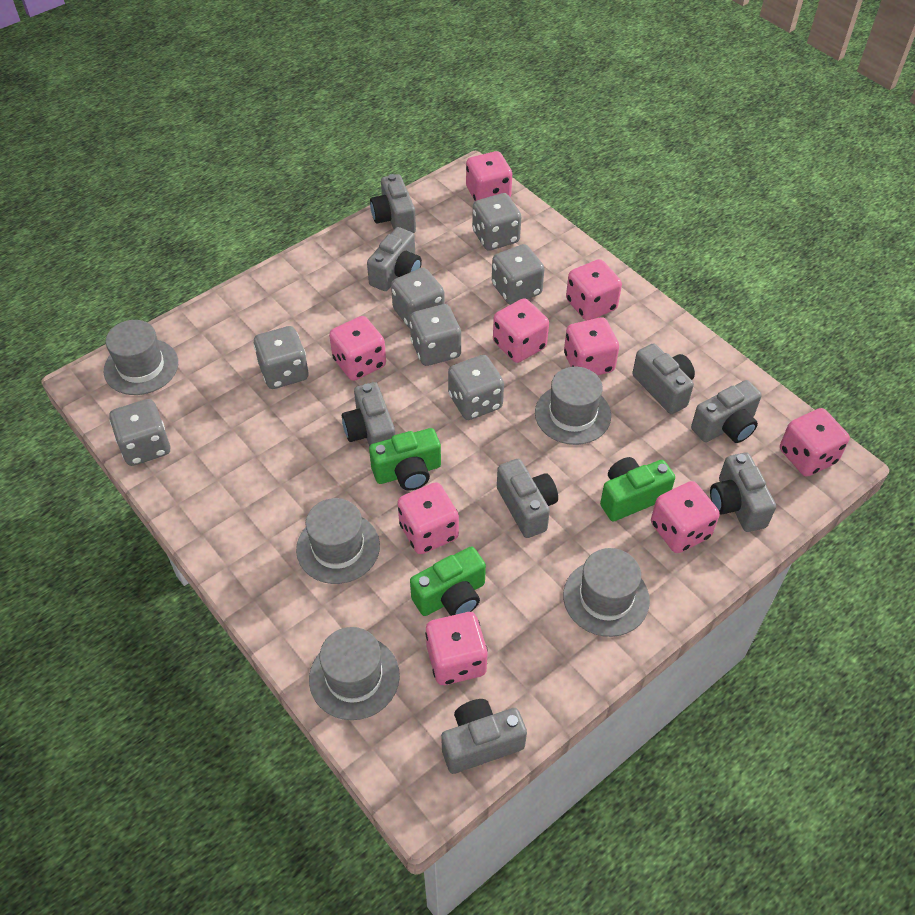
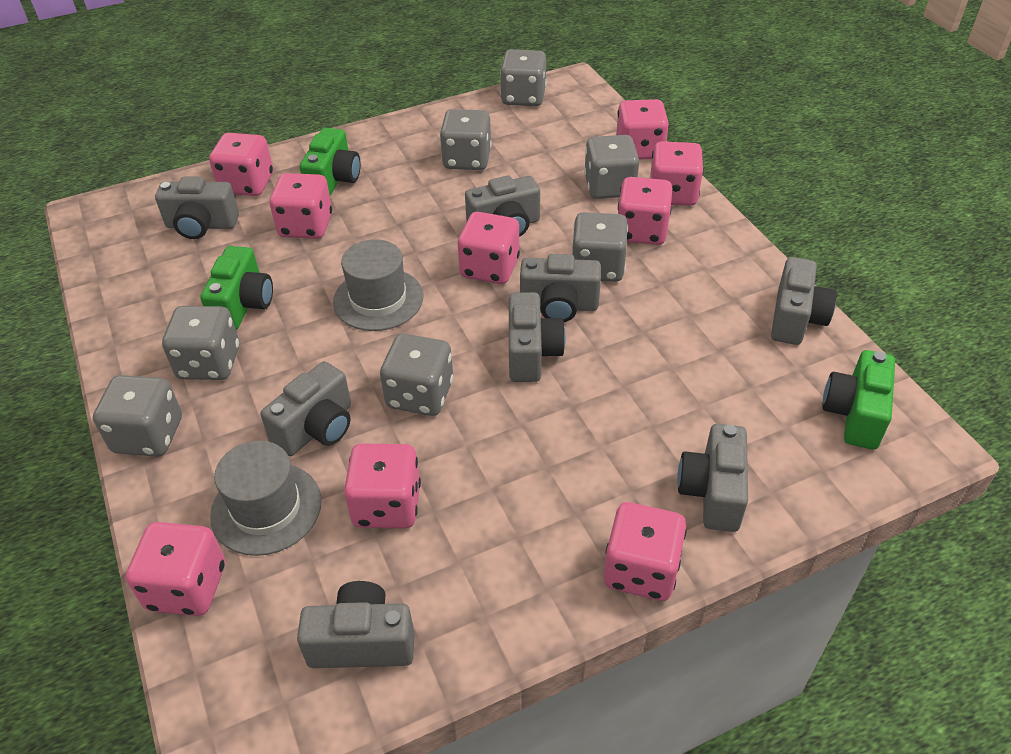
grey hat: [104,320,178,395] [296,498,380,584] [309,627,400,720] [535,367,611,445] [563,548,650,637] = 5 -> [210,441,322,556] [333,239,423,331] = 2

